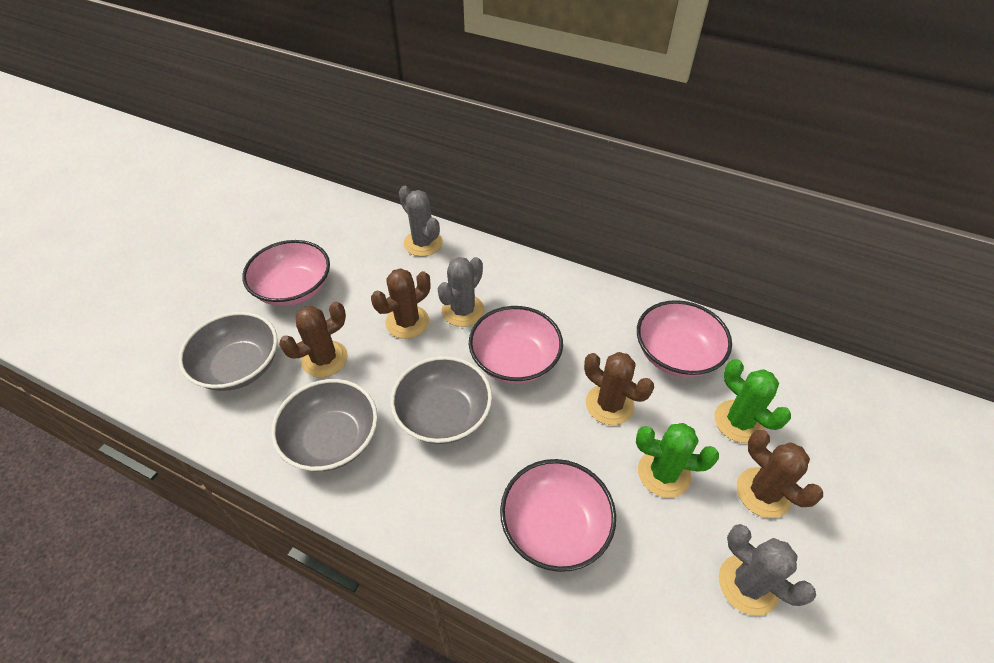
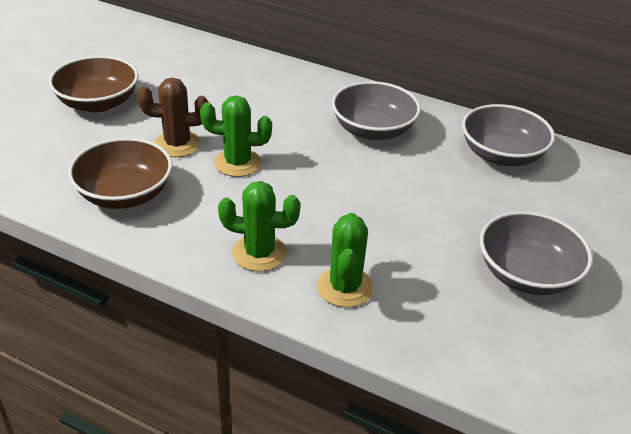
brown bowl: none = 0 -> [49,56,139,112] [68,138,172,209] = 2
brown cactus: [279,302,348,377] [371,268,430,339] [584,352,654,425] [737,430,823,518] = 4 -> [137,78,209,157] = 1
green cactus: [636,423,719,498] [714,359,791,443] = 2 -> [200,95,272,177] [218,181,301,272] [317,213,374,307] = 3
grey cactus: [399,186,443,256] [438,257,485,327] [719,524,816,616] = 3 -> none = 0
pink bowl: [242,240,330,306] [469,306,563,384] [500,459,616,572] [637,300,732,377] = 4 -> none = 0

